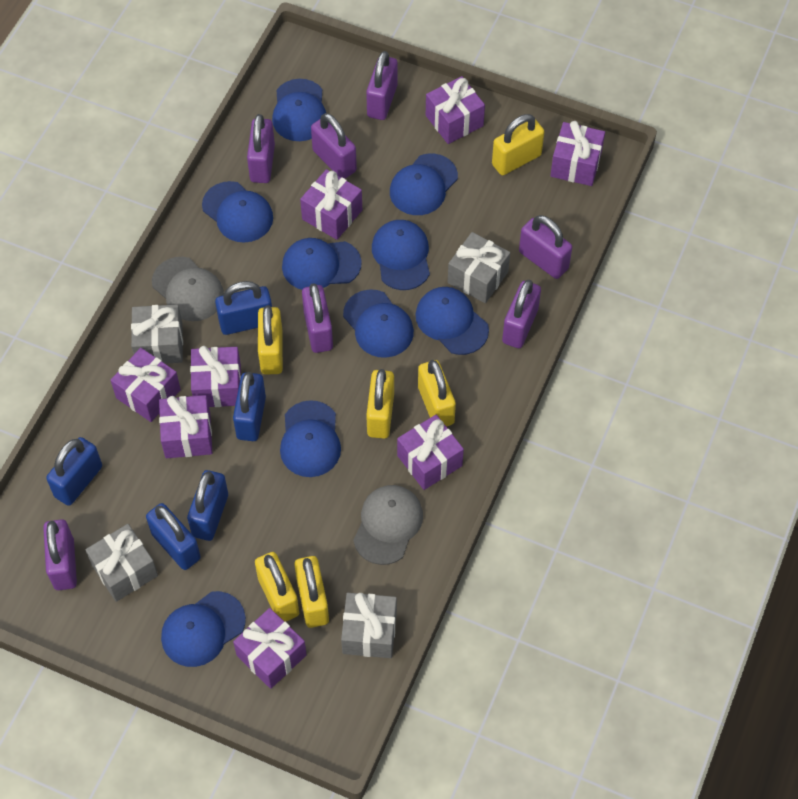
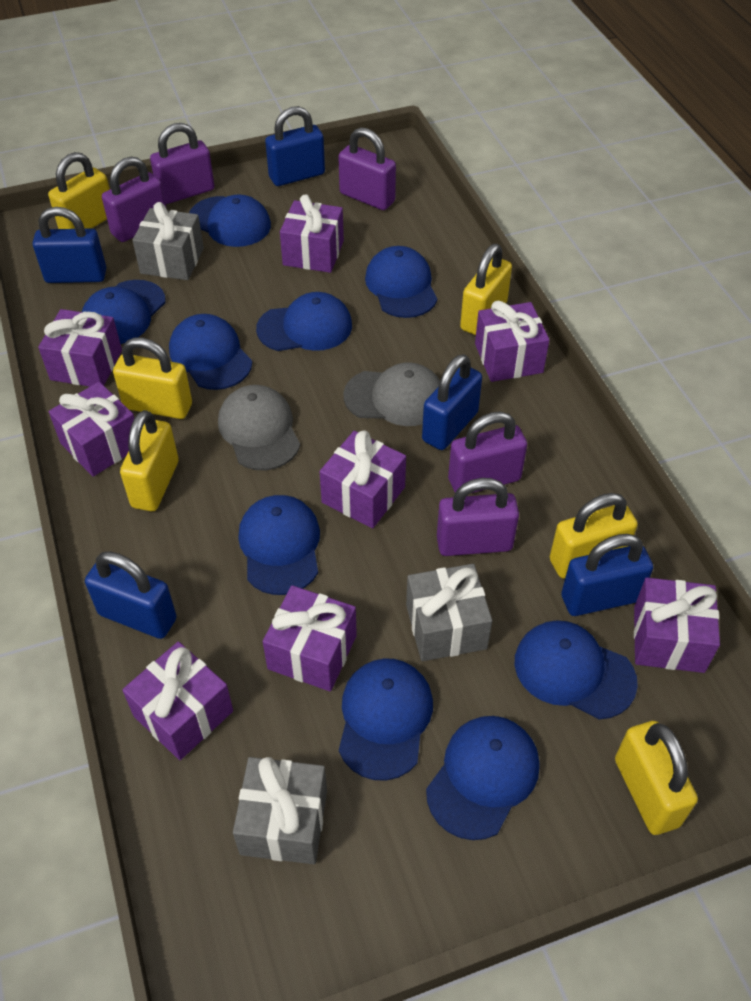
grey gift: [85,524,158,602] [131,305,183,364] [341,593,397,658] [448,232,510,303] = 4 -> [132,202,204,280] [233,757,327,864] [406,564,492,661] = 3
purple padlock: [43,519,77,590] [247,114,275,183] [302,283,333,353] [311,113,357,179] [366,51,398,120] [502,280,541,348] [519,215,572,279] = 7 -> [102,156,167,242] [150,123,214,204] [338,127,396,210] [437,478,519,556] [448,412,527,493] = 5

